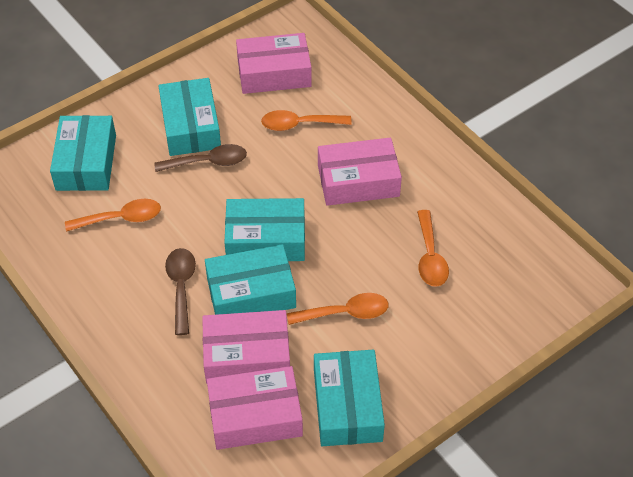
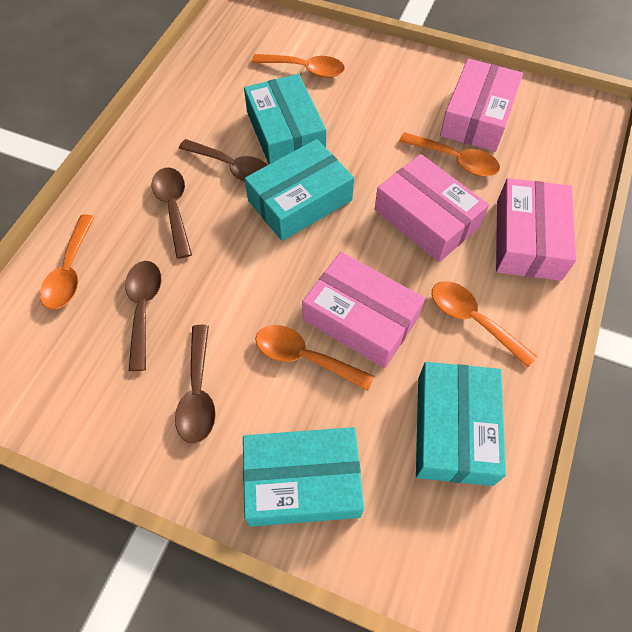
brown spoon: [154,144,247,172] [165,248,196,335] = 2 -> [125,261,161,371] [152,168,192,259] [175,325,216,444] [179,139,267,182] = 4
orange spoon: [65,199,161,232] [261,110,352,131] [287,293,389,325] [417,210,449,287] = 4 -> [40,214,95,310] [252,54,345,78] [255,325,374,391] [399,132,500,176] [432,281,537,368] = 5
turquoise box: [50,115,116,191] [158,78,221,156] [205,244,296,315] [224,198,305,261] [314,350,385,446] = 5 -> [243,427,364,527] [244,74,326,164] [245,139,354,241] [416,362,506,486] = 4

